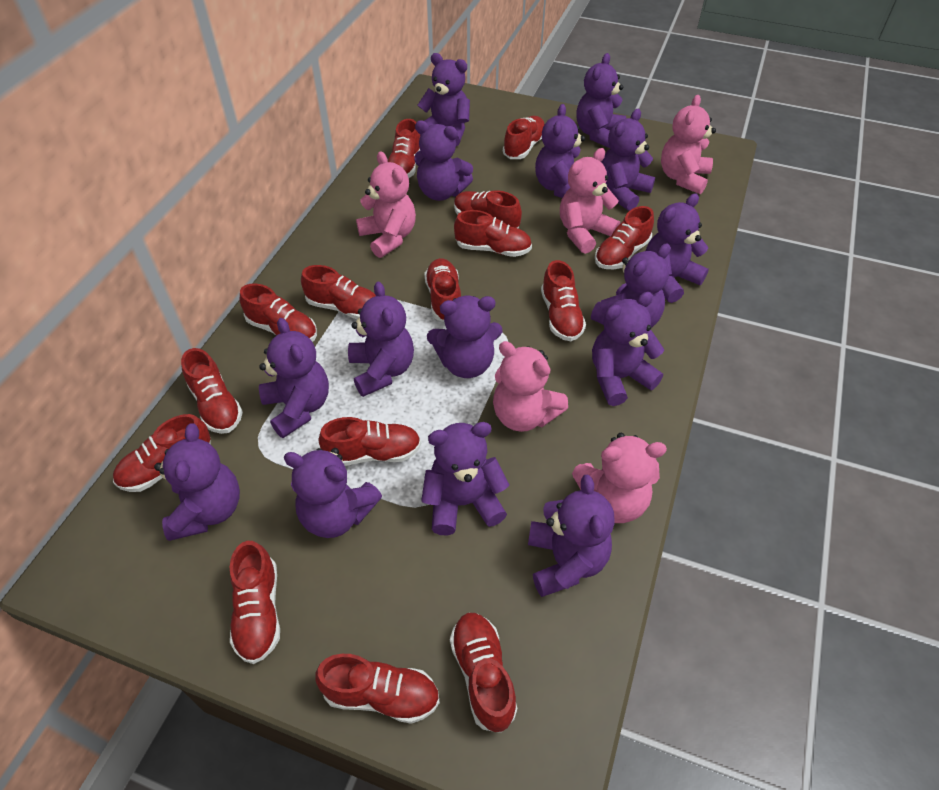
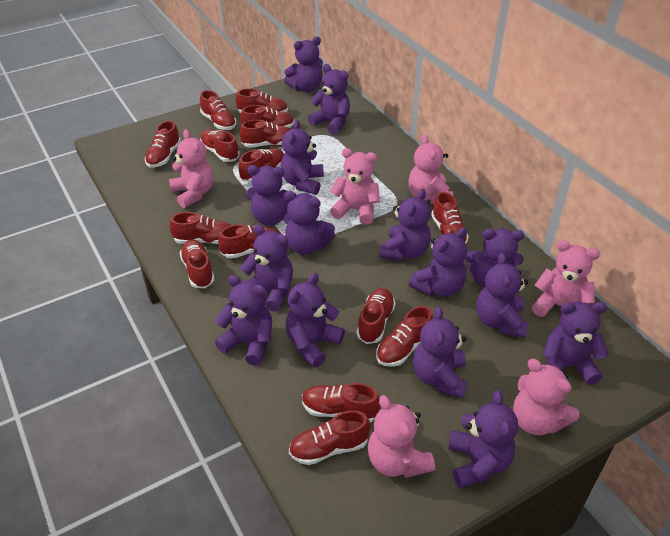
pink teddy bear: [356,151,416,258] [493,341,568,432] [560,148,620,254] [572,433,667,523] [661,95,716,194] = 5 -> [169,130,213,208] [330,148,380,225] [368,395,435,478] [409,134,453,204] [513,359,579,435] [532,240,600,317] = 6

